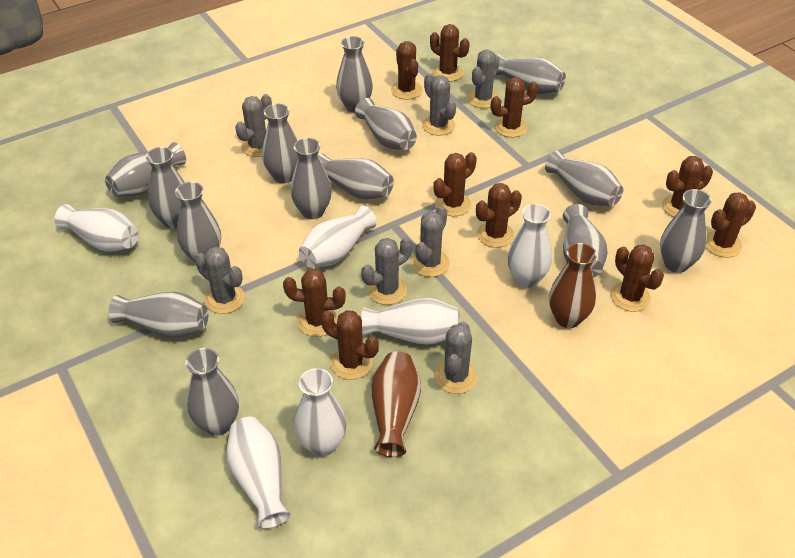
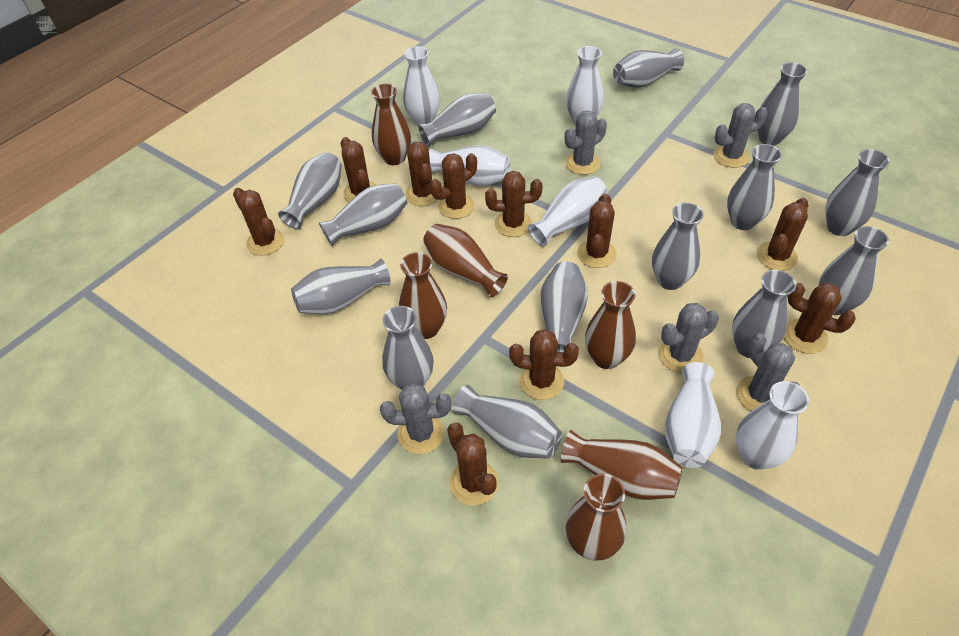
brown vase: [372,351,421,457] [549,243,597,328] = 2 -> [371,84,411,165] [399,252,447,339] [423,224,508,297] [561,430,683,500] [565,474,627,561] [585,281,636,369] = 6
grey cactus: [195,246,245,314] [235,94,272,157] [361,237,412,305] [411,206,450,277] [422,74,456,136] [434,322,478,394] [467,50,499,108] = 7 -> [380,383,451,454] [565,110,607,175] [659,303,719,373] [714,103,768,168] [736,333,800,411] = 5

